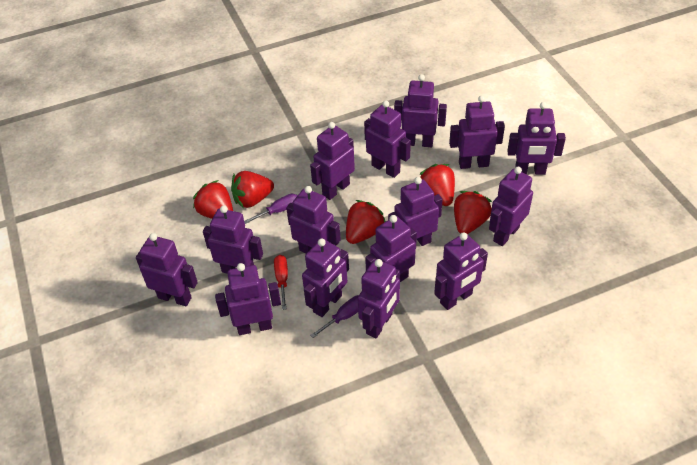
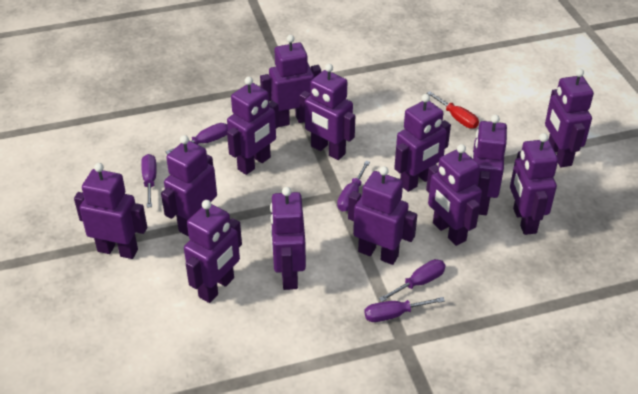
purple robot: [136,233,198,306] [203,205,263,273] [215,263,281,335] [286,186,341,253] [302,238,349,317] [310,122,355,200] [358,259,400,338] [364,101,411,178] [365,215,417,282] [388,177,443,246] [394,74,447,147] [434,232,488,310] [449,95,505,169] [489,167,533,246] [507,102,566,175] = 15 -> [74,163,147,259] [161,135,217,236] [184,200,242,303] [227,77,279,175] [260,35,321,127] [270,187,306,290] [299,64,355,160] [348,166,417,265] [394,94,451,192] [426,144,482,246] [472,115,507,215] [510,133,558,235] [545,69,594,167] = 13
purple screwdriver: [244,194,297,224] [310,295,359,338] = 2 -> [141,154,157,208] [166,123,228,155] [337,161,370,212] [364,297,445,322] [379,259,446,302] = 5
red strawberry: [193,180,233,219] [231,171,274,208] [346,200,386,244] [420,164,455,206] [454,191,492,234] = 5 -> none = 0

